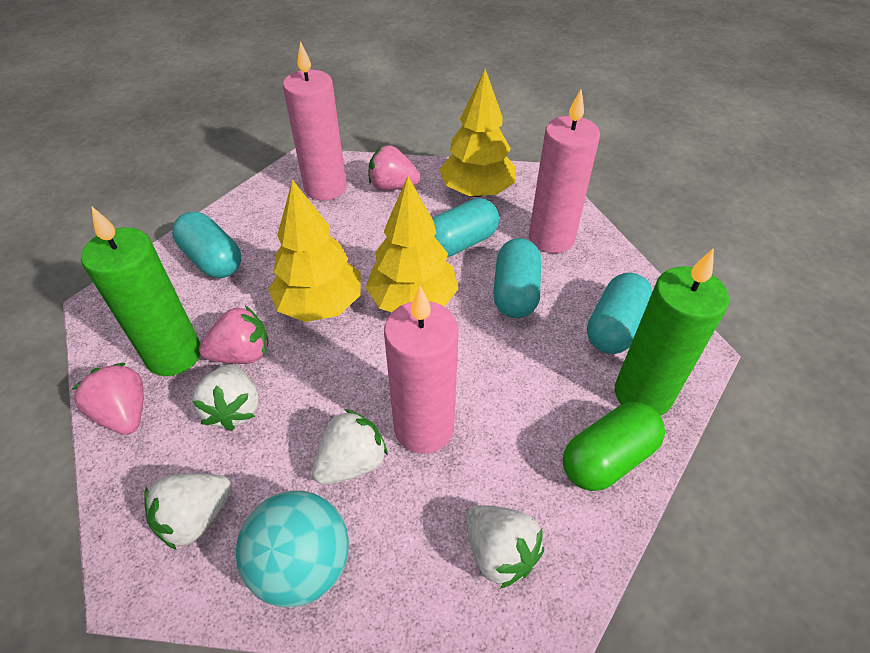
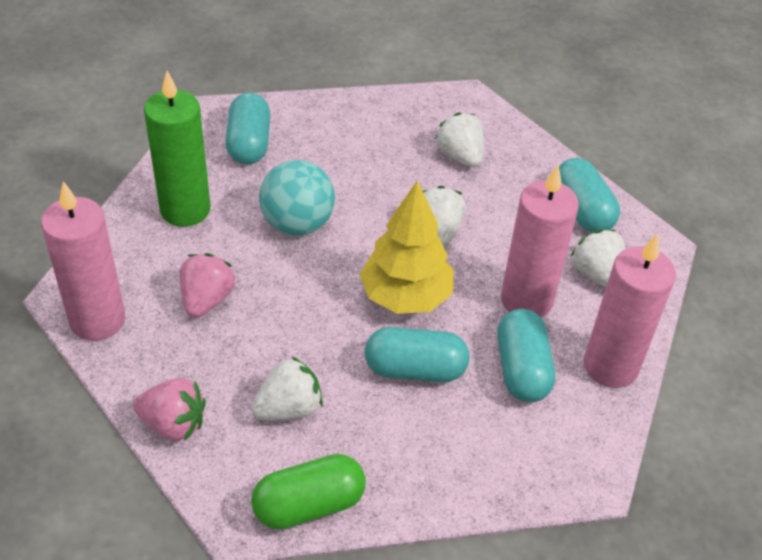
green candle: [81,207,201,376] [615,248,729,416] = 2 -> [144,71,211,227] = 1
pink strawberry: [72,363,144,435] [199,306,268,364] [368,145,420,191] = 3 -> [133,378,206,441] [180,253,236,318] = 2
yellow tree: [268,180,361,322] [366,176,458,312] [439,69,516,197] = 3 -> [360,181,454,314] = 1

